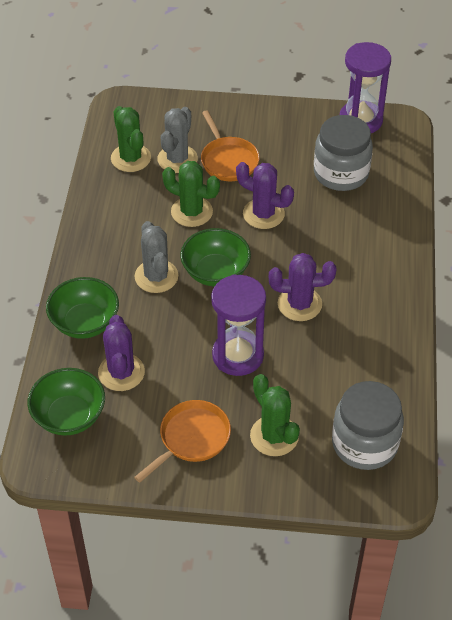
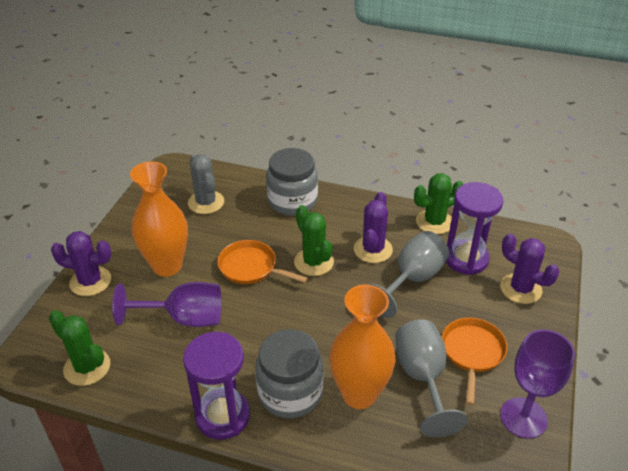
green bowl: [27,368,105,436] [46,277,119,339] [180,228,251,286] = 3 -> none = 0
grey cactus: [134,221,178,293] [158,107,198,173] = 2 -> [188,154,224,214] = 1
grey goblet: none = 0 -> [367,231,449,318] [395,319,468,438] = 2
orange vase: none = 0 -> [130,161,188,277] [329,285,395,409] = 2
purple goblet: none = 0 -> [112,282,222,327] [500,329,575,439] = 2

